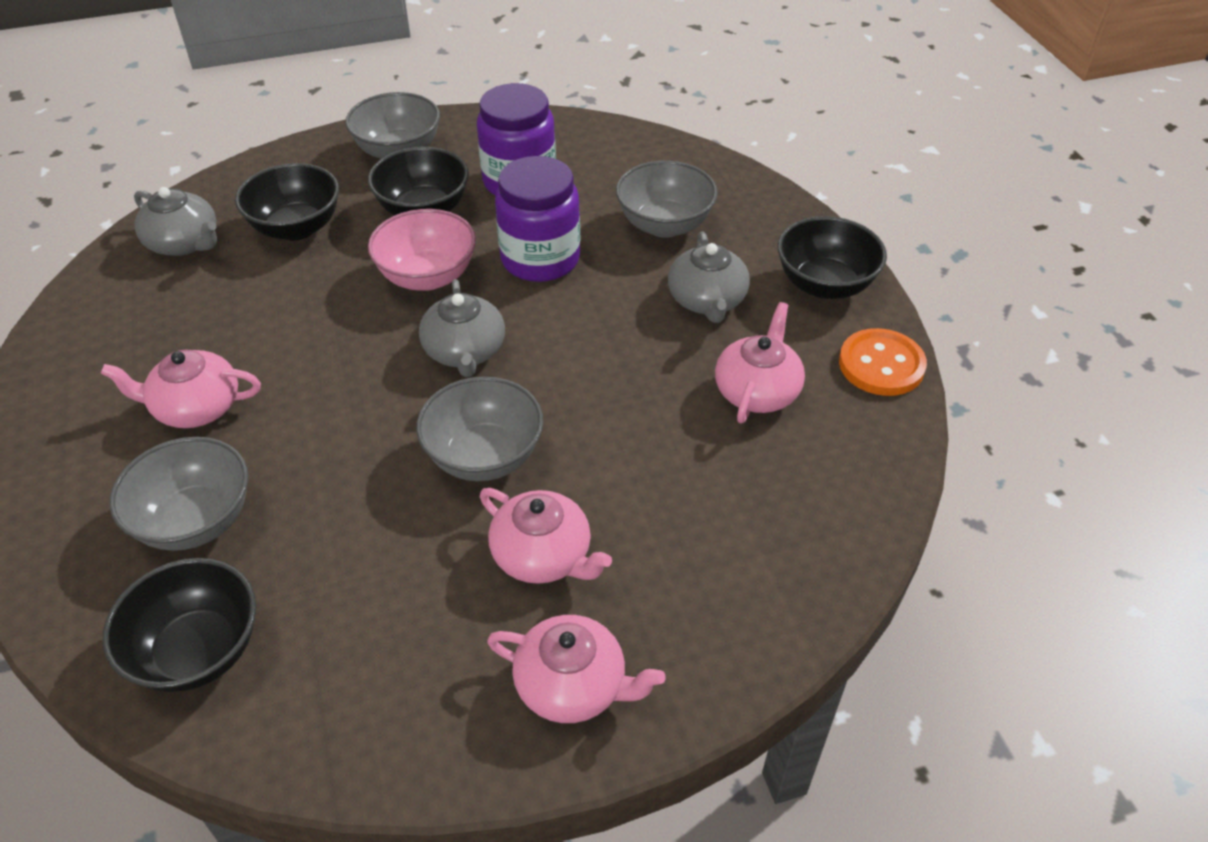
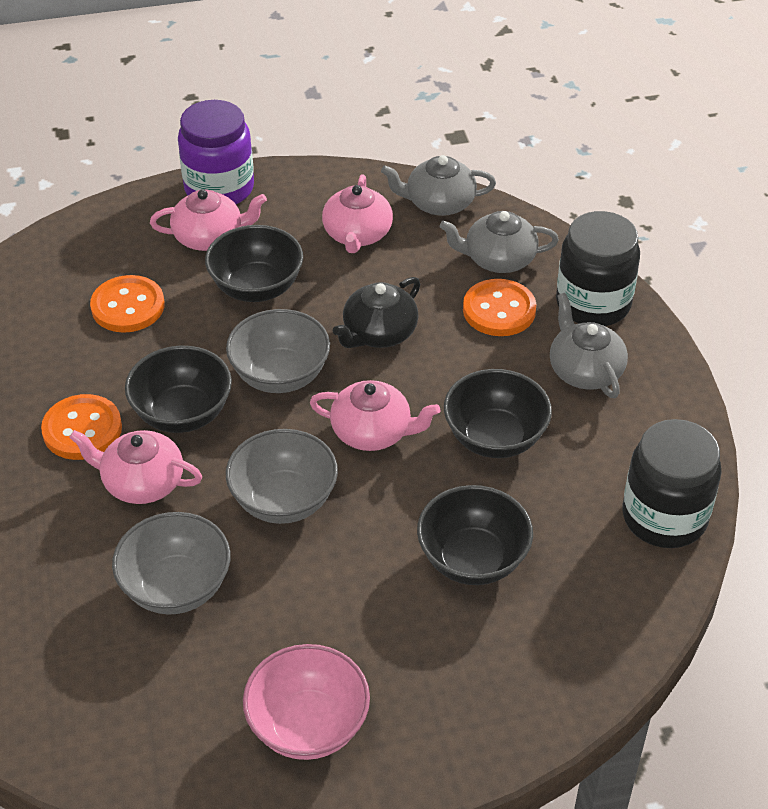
black jar: none = 0 -> [556,211,640,326] [622,419,722,548] = 2
black teapot: none = 0 -> [333,277,421,348] = 1
grey bowl: [110,437,248,551] [345,92,440,159] [416,377,543,481] [616,161,718,238] = 4 -> [112,512,230,615] [226,309,330,393] [226,429,338,524] = 3
orange button: [839,328,927,396] = 1 -> [41,394,122,460] [90,275,164,333] [463,279,536,336] = 3
purple jar: [477,83,556,196] [495,156,580,282] = 2 -> [178,100,254,204] = 1

